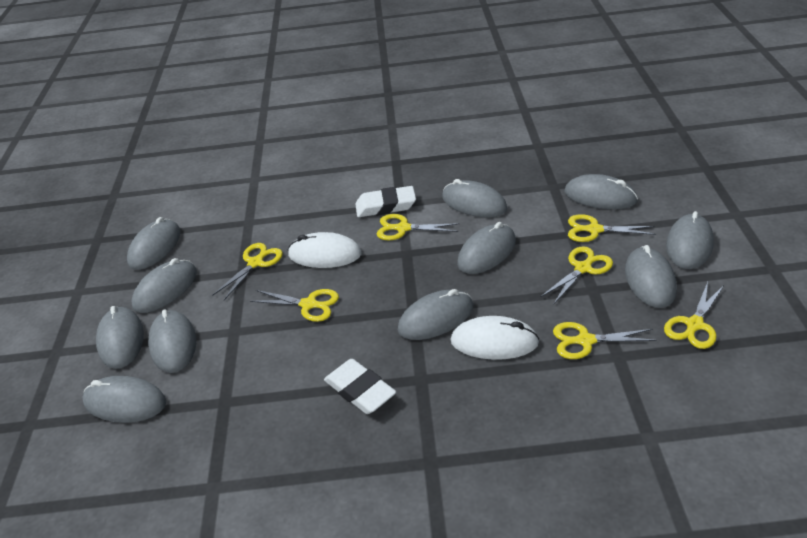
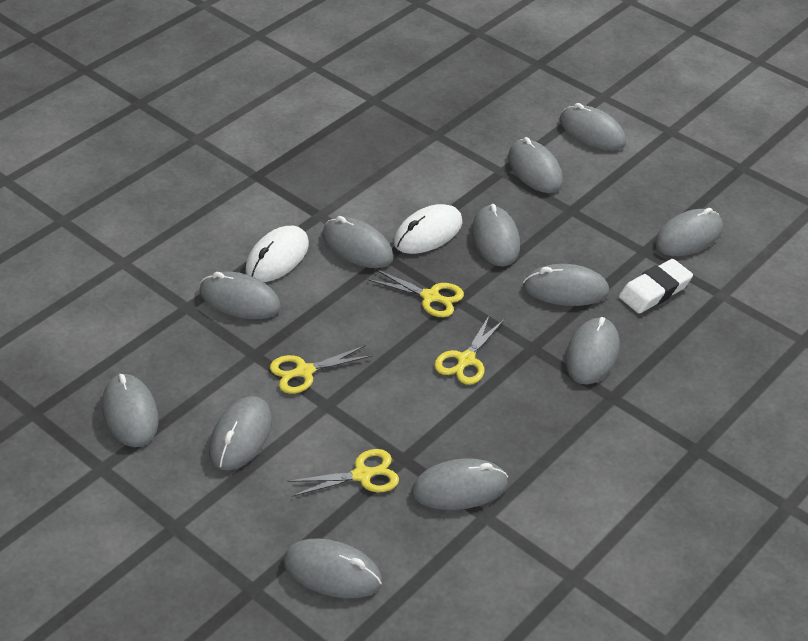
grey mouse: [83,376,166,423] [96,306,144,369] [127,217,181,270] [131,258,197,313] [148,309,196,373] [398,289,473,340] [442,179,508,217] [457,222,516,274] [565,174,638,209] [625,245,677,308] [666,211,714,269] = 11 -> [102,374,159,447] [199,271,281,319] [209,396,272,470] [283,538,382,598] [322,216,393,268] [412,458,508,510] [472,204,520,267] [508,137,563,193] [523,264,609,306] [560,103,626,151] [565,317,620,384] [655,208,723,256] = 12
white eraser: [324,359,396,414] [355,186,416,217] = 2 -> [619,259,693,314] = 1
yellow scissors: [212,243,283,300] [250,289,339,322] [377,214,460,240] [541,246,613,305] [553,322,657,359] [568,214,656,242] [664,282,724,349] = 7 -> [270,345,372,394] [287,449,399,497] [368,269,464,317] [434,315,505,385] = 4

